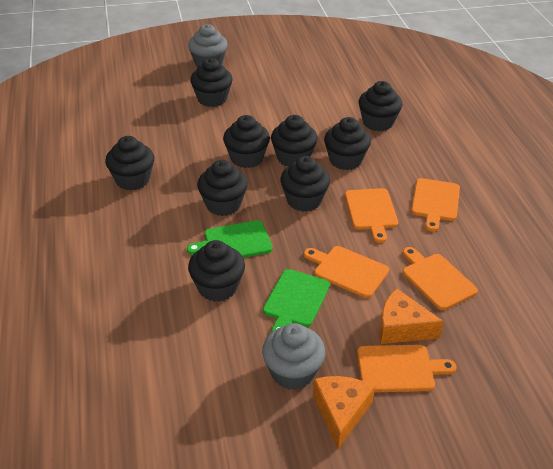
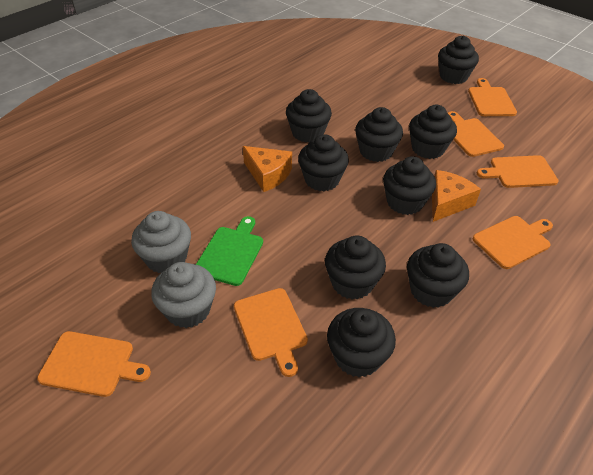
green cutting board: [187,220,273,258] [263,269,330,332] = 2 -> [196,216,263,286] = 1
orange cutting board: [304,246,389,298] [345,188,398,243] [357,345,456,392] [403,247,478,310] [411,178,460,232] = 5 -> [37,331,151,397] [234,288,308,377] [448,111,504,157] [468,78,517,116] [472,216,553,269] [477,155,559,188] = 6

